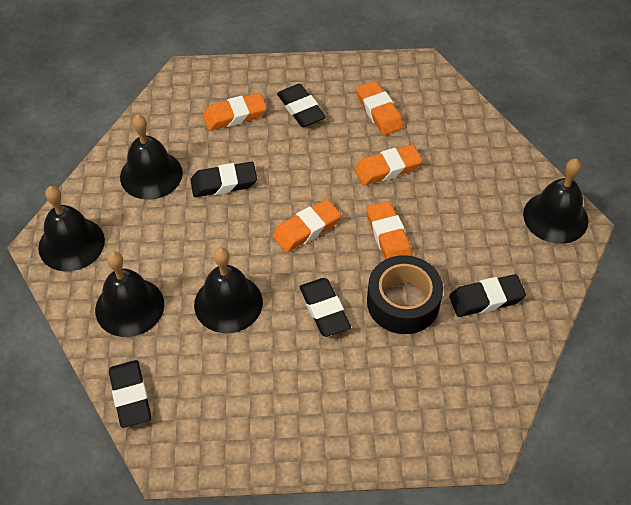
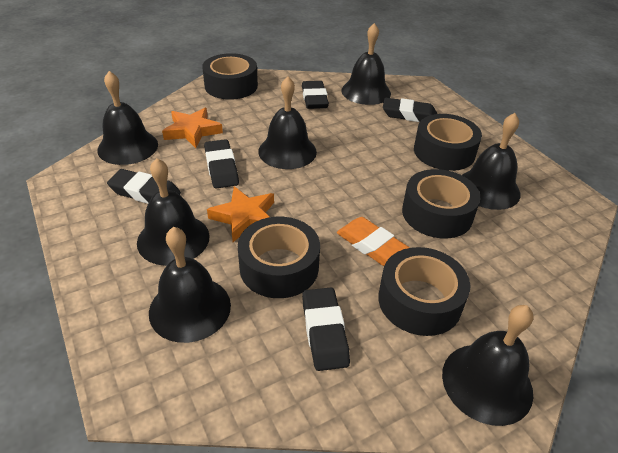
black bell: [38,186,105,271] [95,251,164,337] [120,115,183,200] [194,248,263,333] [523,159,588,244] = 5 -> [97,71,158,165] [137,158,210,266] [149,227,231,343] [258,76,317,169] [341,23,391,105] [442,305,533,426] [462,113,521,210] = 7
black tape: [367,255,443,334] = 1 -> [202,53,258,100] [238,217,320,298] [378,247,470,336] [402,169,480,238] [414,114,482,171] = 5
orange eraser: [203,93,267,130] [273,199,341,253] [354,144,423,185] [356,81,404,135] [366,201,413,259] = 5 -> [337,217,410,266] = 1
orange star: none = 0 -> [162,108,223,148] [207,186,274,242] = 2

